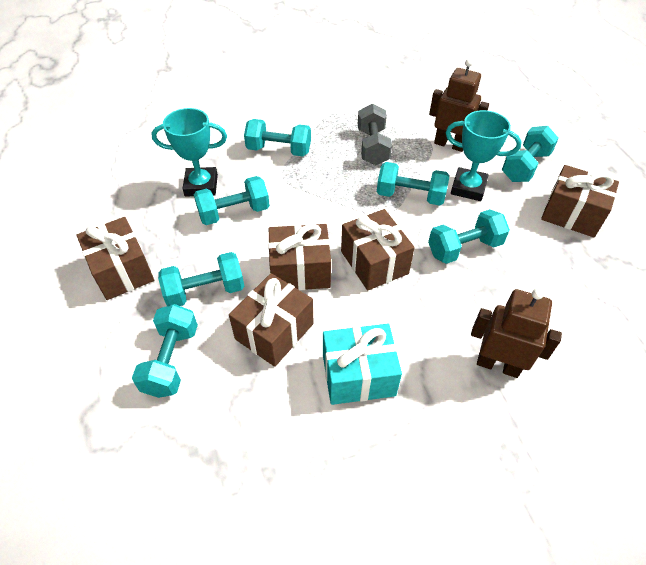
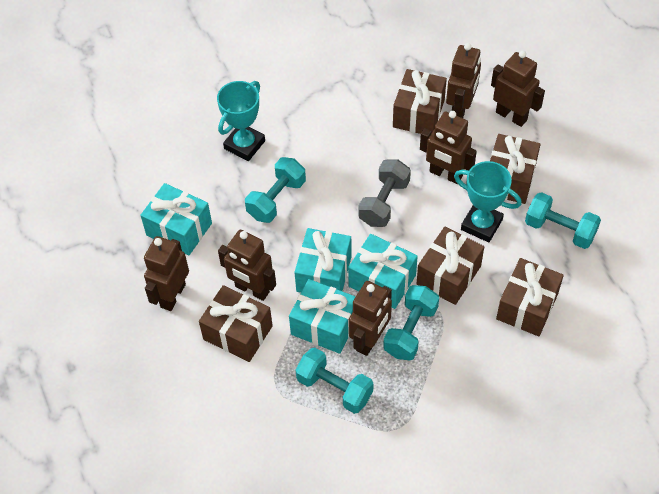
brown robot: [429,59,489,152] [471,288,562,378] = 2 -> [144,236,189,311] [218,230,276,301] [349,281,392,356] [420,111,477,184] [446,43,481,118] [491,51,545,127] = 6
turquoise dumbbell: [132,304,198,398] [158,252,245,306] [193,176,270,225] [244,119,311,156] [377,162,449,206] [428,209,510,264] [502,126,559,182] = 7 -> [245,157,306,223] [296,348,373,414] [383,285,439,360] [525,192,601,249] = 4
turquoise gift: [323,324,402,405] = 1 -> [140,183,212,255] [289,279,356,354] [294,228,352,293] [348,234,418,309] = 4

